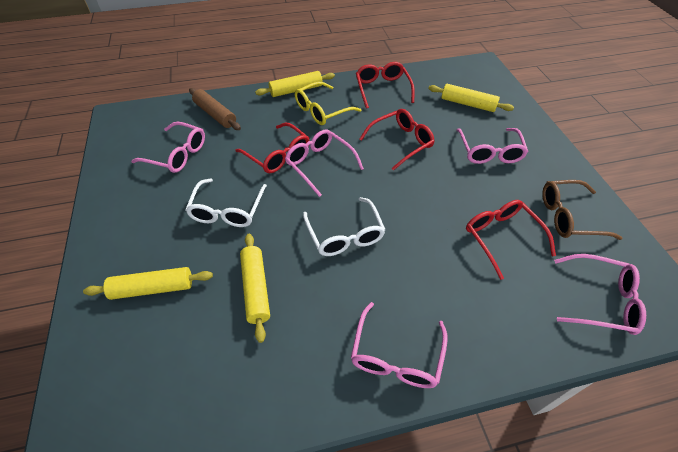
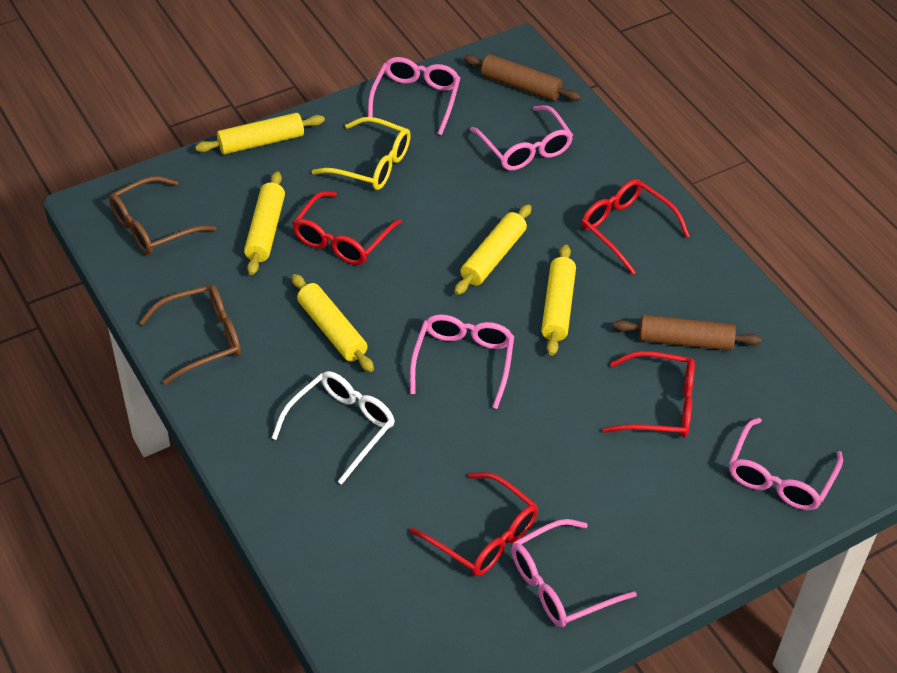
brown glasses: [542,180,622,240] = 1 -> [109,176,217,255] [139,285,241,385] = 2
brown rolling pin: [189,88,241,130] = 1 -> [464,54,581,101] [613,315,762,351] = 2
white glasses: [185,178,267,227] [303,197,386,256] = 2 -> [272,371,395,485] = 1
yellow rolling pin: [83,267,213,300] [240,234,270,343] [255,71,335,97] [428,84,514,112] = 4 -> [195,113,325,154] [244,171,285,275] [292,274,374,372] [455,204,532,295] [541,244,576,356] = 5

